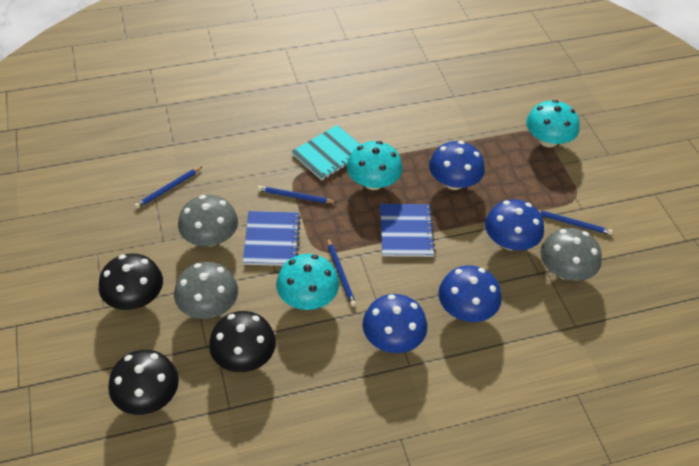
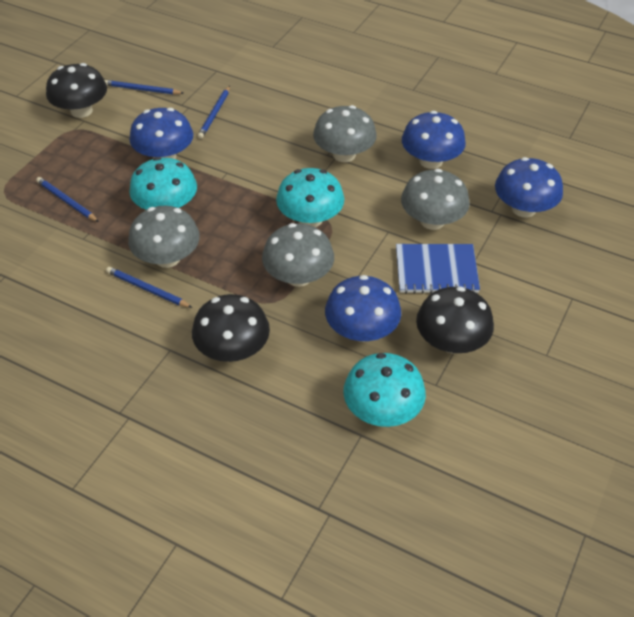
blue notebook: [243,211,301,266] [380,204,435,257] = 2 -> [396,244,480,294] = 1
grey mushroom: [174,262,238,319] [178,195,238,246] [540,228,602,281] = 3 -> [128,206,200,268] [262,223,334,287] [313,105,377,162] [401,169,470,230] = 4
turquoise notebook: [291,125,360,181] = 1 -> none = 0

